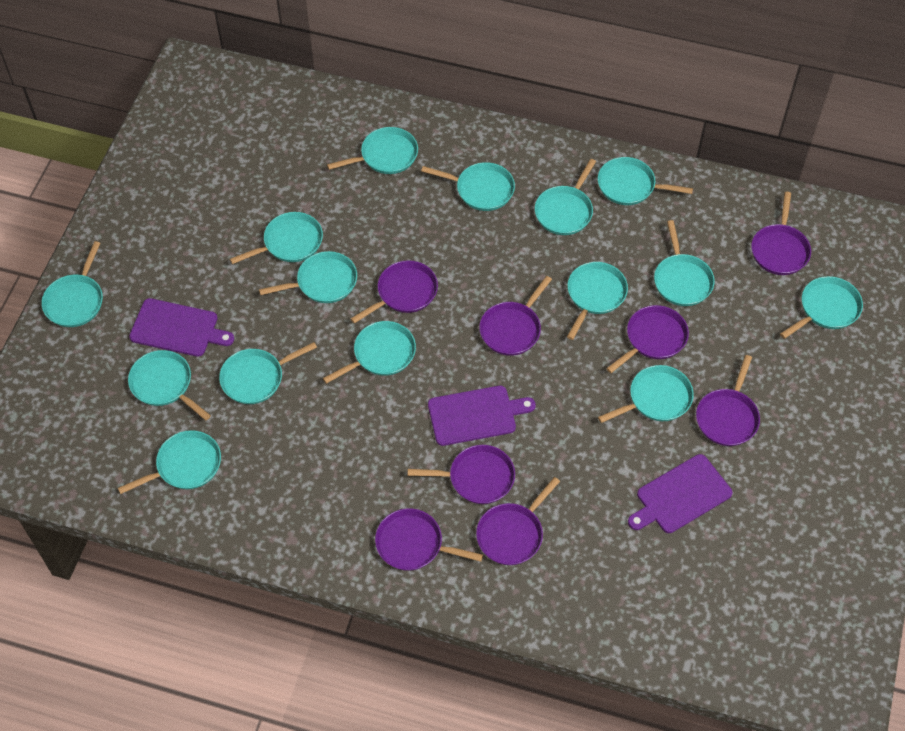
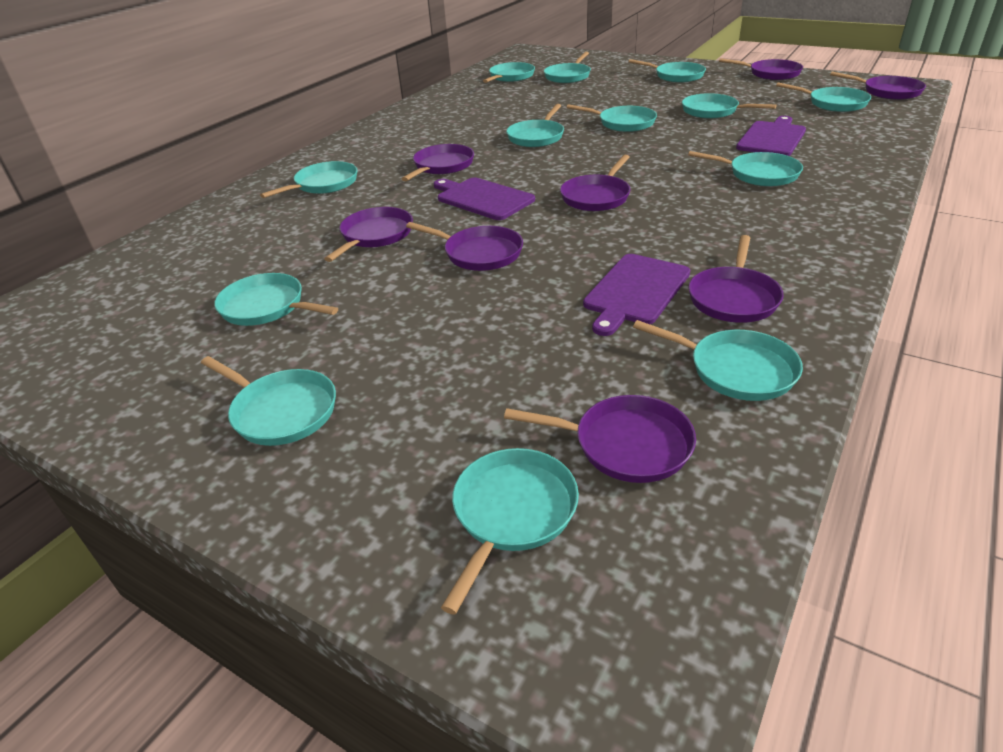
turquoise pan: [41,241,103,327] [118,430,221,494] [128,350,211,420] [219,342,317,404] [230,212,323,264] [259,251,357,303] [323,321,416,384] [327,127,418,174] [421,162,515,211] [535,159,596,235] [567,262,628,340] [598,157,693,205] [598,365,694,423] [654,220,715,306] [780,276,863,339] = 15 -> [201,356,336,446] [214,273,338,326] [260,161,358,198] [441,448,579,615] [483,62,535,83] [506,104,564,147] [544,52,591,83] [567,104,657,132] [628,59,706,82] [633,320,803,401] [682,93,777,119] [688,151,803,186] [776,82,871,112] = 13

